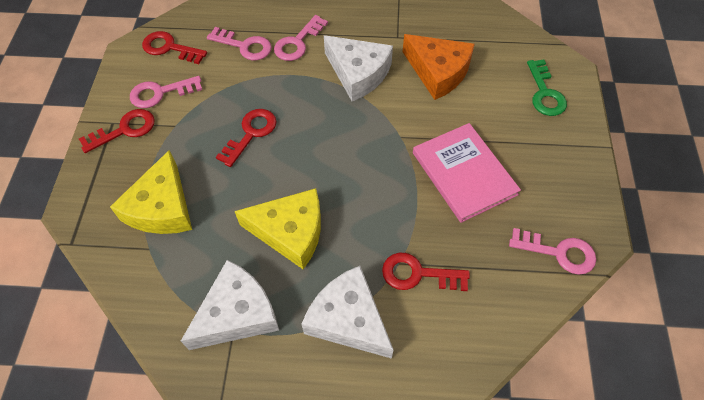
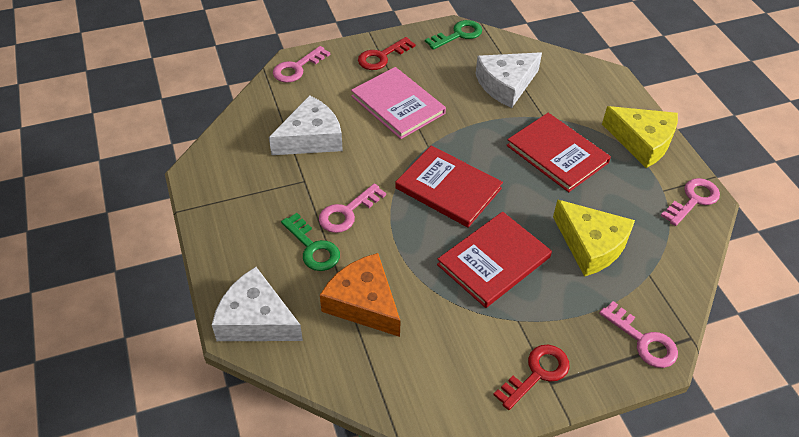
green key: [527,60,567,116] = 1 -> [281,213,340,271] [425,20,482,50] = 2
red book: none = 0 -> [395,145,503,228] [437,212,552,308] [507,113,611,192] = 3
red key: [79,109,155,153] [142,31,207,64] [216,109,276,167] [382,253,470,291] = 4 -> [358,37,416,70] [493,345,570,410] = 2

